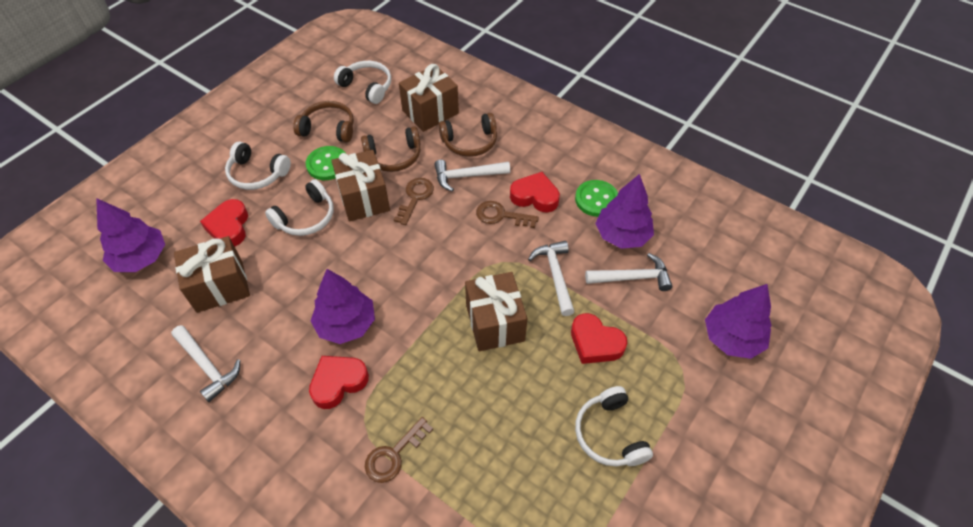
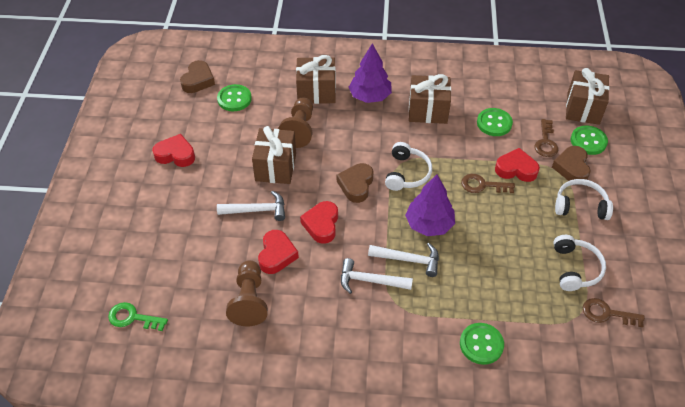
brown headphones: [293,101,354,142] [361,126,420,172] [438,113,497,157] = 3 -> none = 0
brown heart: none = 0 -> [180,60,215,93] [337,163,373,203] [552,146,591,181] = 3
brown pawn: none = 0 -> [226,260,268,327] [278,98,313,148] = 2
green button: [306,146,345,180] [575,180,618,217] = 2 -> [217,84,252,111] [460,323,504,365] [477,108,513,136] [571,126,608,155] = 4
green key: none = 0 -> [108,302,168,331] = 1
purple tree: [96,198,165,272] [311,269,375,344] [595,174,654,249] [705,284,772,359] = 4 -> [348,43,392,103] [405,175,455,236] = 2
white hammer: [171,325,240,402] [434,160,510,192] [528,241,575,316] [585,253,672,291] = 4 -> [217,191,285,221] [341,258,413,294] [368,243,439,277] = 3
white headphones: [225,141,291,190] [265,179,333,236] [334,61,391,104] [575,386,653,466] = 4 -> [385,142,432,191] [553,235,606,291] [555,179,613,220] = 3

